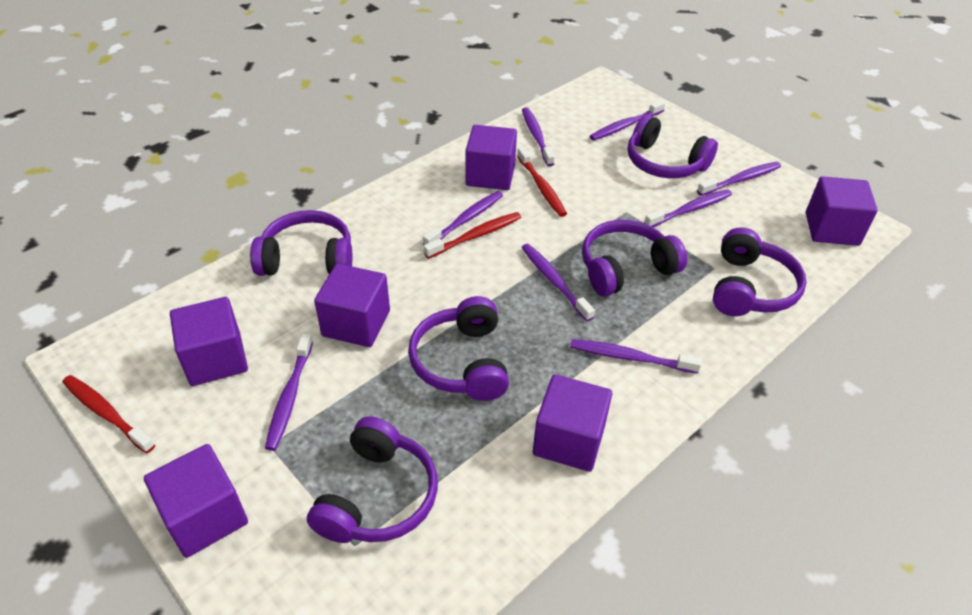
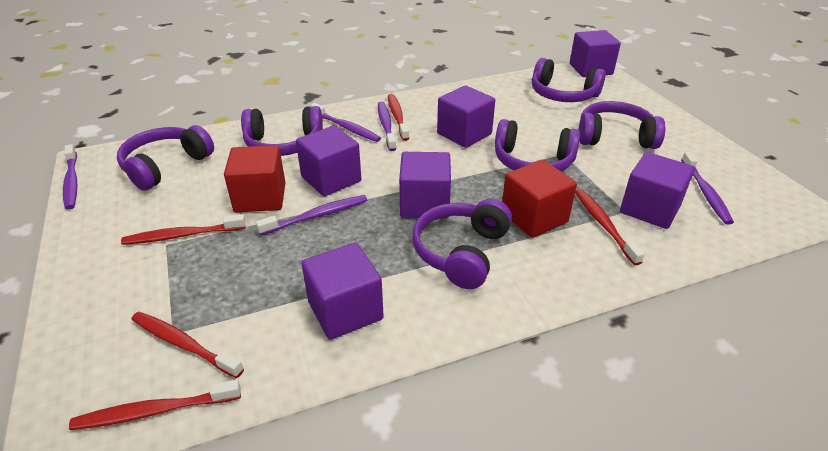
purple toothbrush: [265,333,313,451] [423,191,503,245] [521,244,595,322] [522,107,555,166] [570,339,702,374] [590,100,665,140] [644,189,732,227] [697,162,781,196] = 8 -> [63,144,77,209] [256,195,367,235] [310,103,381,142] [378,102,396,151] [681,152,734,225] = 5
red cube: none = 0 -> [224,145,286,213] [502,160,577,238] = 2
red toothbrush: [62,375,155,453] [424,212,521,259] [517,147,567,217] = 3 -> [69,380,241,430] [121,214,245,245] [131,312,244,378] [388,94,409,141] [575,189,645,265] = 5

